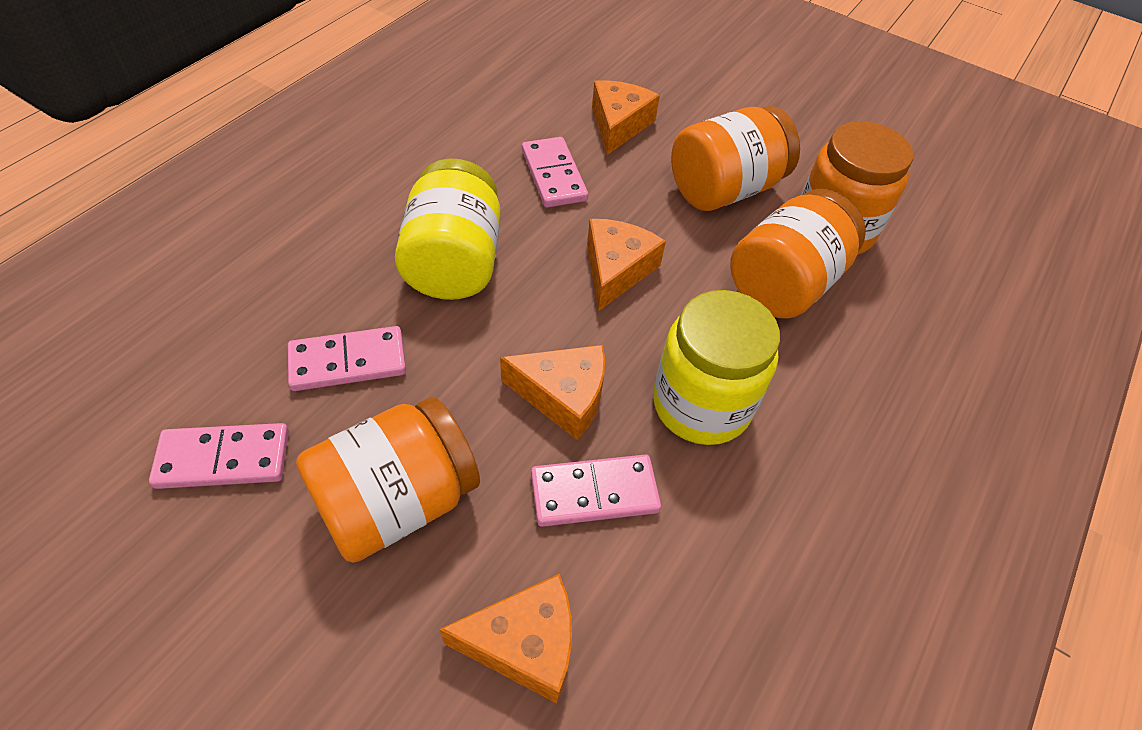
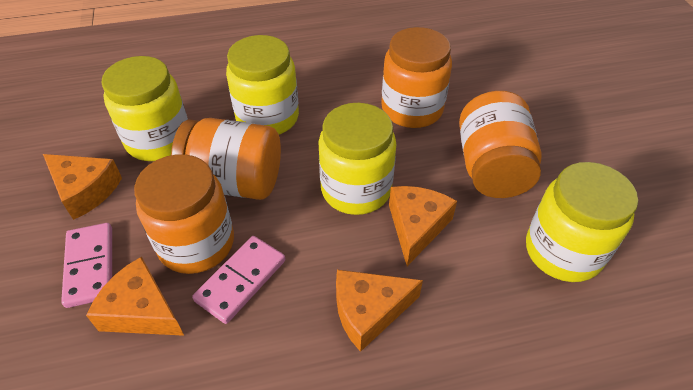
pink domino: [149,423,289,489] [288,326,406,391] [522,137,588,208] [531,454,661,527] = 4 -> [61,223,112,308] [192,236,285,324] = 2
yellow jar: [395,158,501,300] [653,290,780,445] = 2 -> [101,56,188,161] [226,35,299,134] [318,103,397,215] [526,162,638,282] = 4

